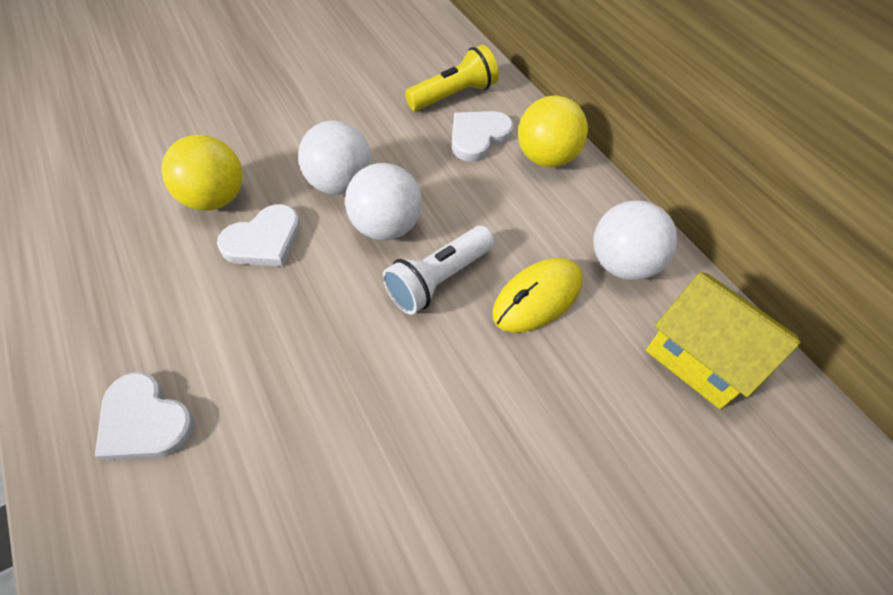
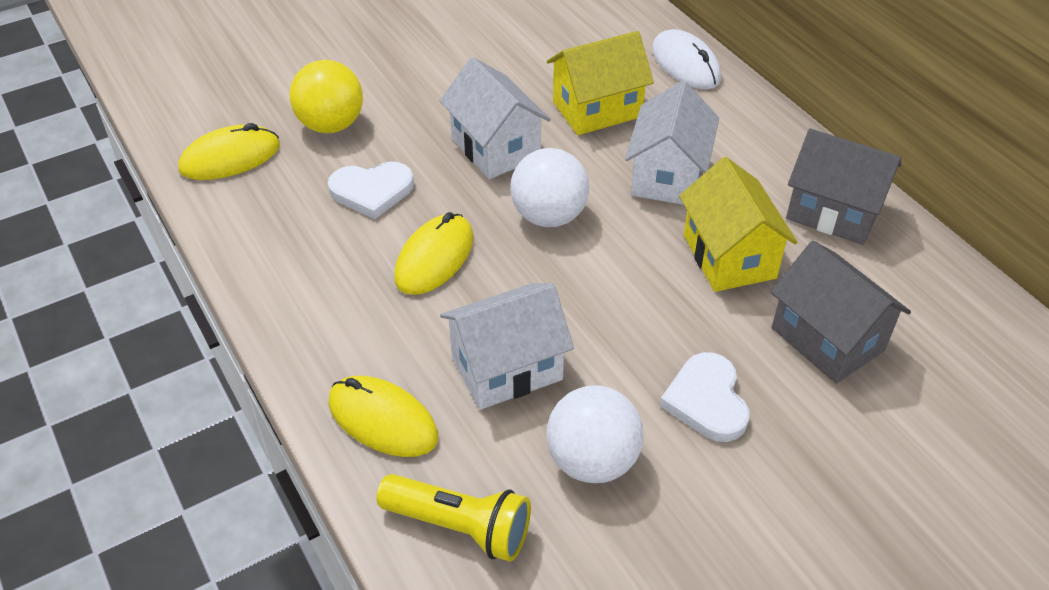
grey house: none = 0 -> [771,241,911,384] [786,129,901,245] = 2
white ball: [298,120,372,195] [345,163,422,240] [594,200,678,280] = 3 -> [510,148,589,227] [547,385,644,483] = 2
white flashlight: [382,226,494,315] = 1 -> none = 0
white heart: [95,372,195,461] [217,204,301,267] [452,111,513,162] = 3 -> [328,162,414,219] [660,352,750,442] = 2
white house: none = 0 -> [440,57,551,179] [440,283,574,410] [625,81,719,205] = 3
white mouse: none = 0 -> [652,29,721,89] = 1
yellow ball: [161,135,243,211] [518,95,588,167] = 2 -> [290,60,363,133] = 1
yellow house: [646,272,801,409] = 1 -> [547,31,654,135] [679,157,797,292] = 2
yellow mouse: [492,258,583,333] = 1 -> [179,123,280,180] [329,376,438,457] [394,212,473,295] = 3

